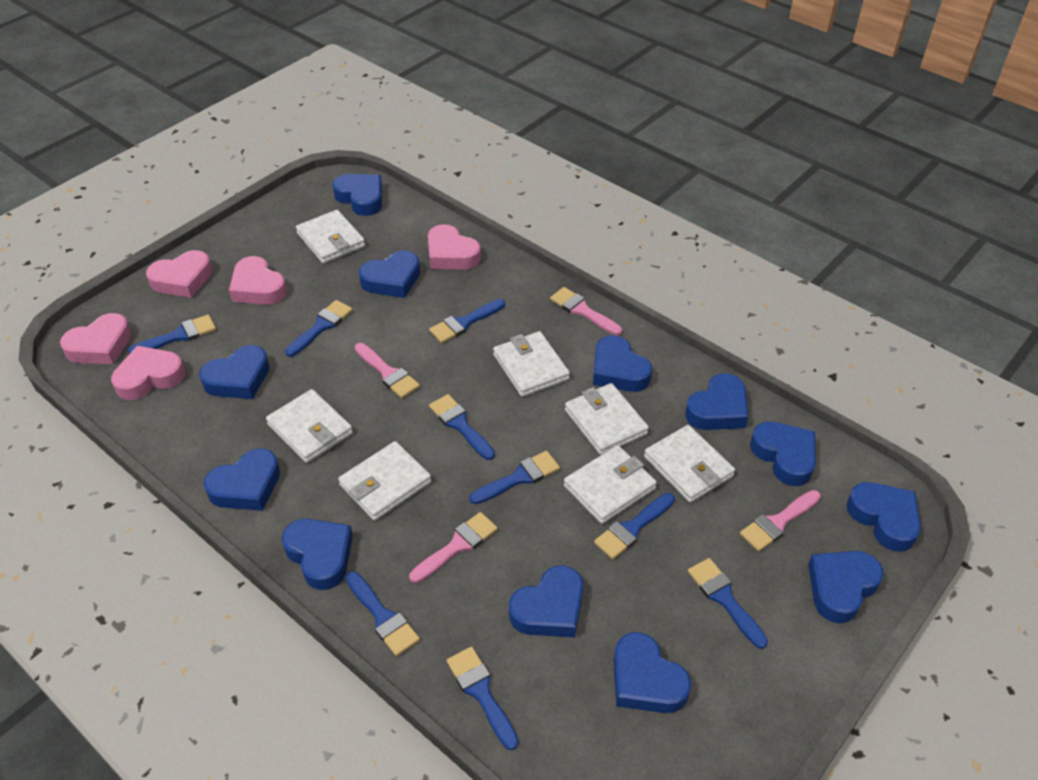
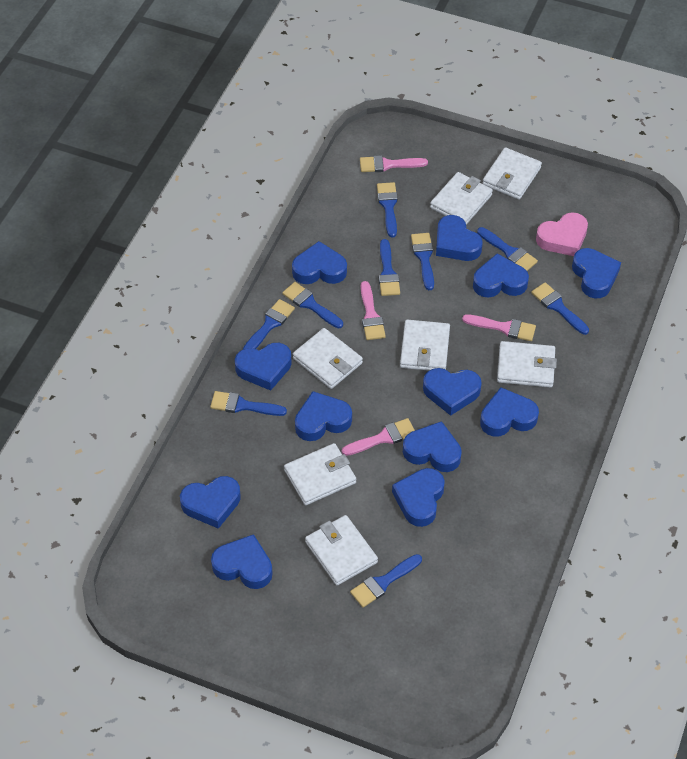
pink heart: [60,313,132,365] [111,346,185,400] [146,250,212,298] [229,256,287,305] [428,224,481,270] = 5 -> [536,212,588,256] = 1

